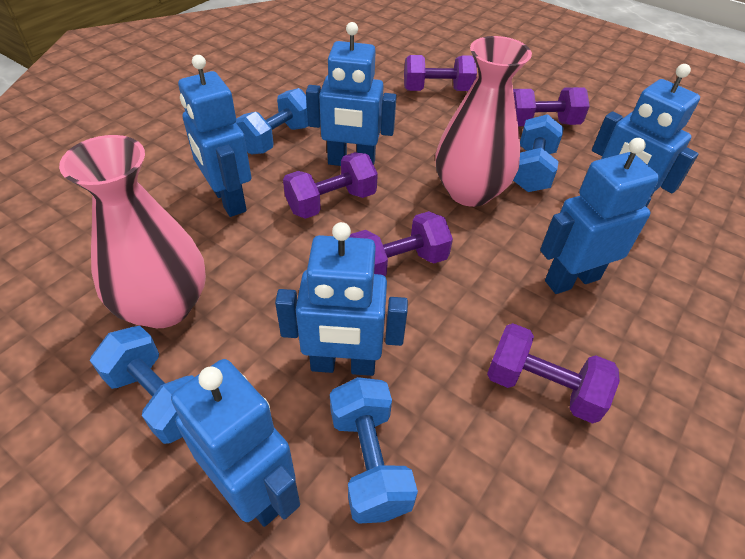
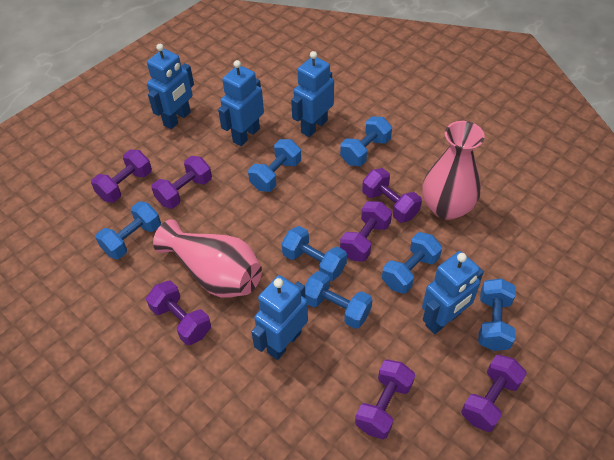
blue dumbbell: [90,326,194,444] [236,88,308,154] [330,377,418,524] [513,114,564,192] = 4 -> [96,201,161,259] [248,139,301,192] [281,226,347,281] [305,271,372,329] [340,116,392,166] [382,232,442,294] [478,278,516,351] = 7
blue robot: [171,359,300,527] [178,55,252,217] [275,222,408,376] [306,22,397,166] [540,138,660,294] [592,64,700,197] = 6 -> [147,44,194,129] [218,60,264,146] [251,275,308,360] [291,51,334,137] [422,251,484,334] = 5
purple dumbbell: [283,152,378,219] [350,211,453,277] [404,55,477,91] [487,323,620,424] [513,87,590,126] = 5 -> [91,150,152,203] [146,280,211,345] [151,156,212,209] [340,201,392,262] [355,360,415,439] [362,168,422,223] [461,355,527,432] = 7

